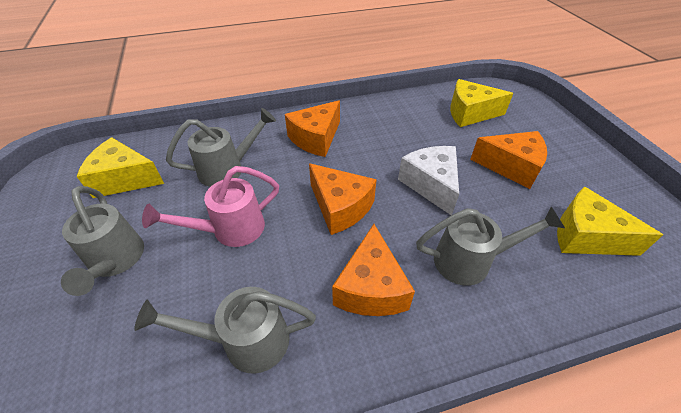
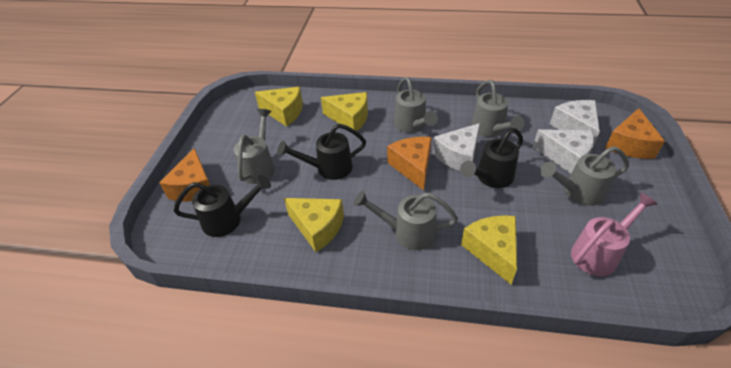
black watering can: none = 0 -> [174,175,271,237] [277,124,366,180] [460,128,523,188] = 3
grey watering can: [61,186,144,296] [134,287,316,374] [166,108,276,187] [416,206,565,286] = 4 -> [234,109,275,184] [354,191,458,250] [394,77,438,133] [471,80,524,137] [540,146,629,206] = 5
orange cheese: [285,100,340,157] [309,163,377,235] [332,224,415,316] [470,131,547,189] = 4 -> [159,148,210,202] [387,137,432,190] [605,108,665,159] = 3
white cheese: [398,146,459,215] = 1 -> [433,123,480,172] [533,129,594,174] [550,100,600,148] = 3
yellow cheese: [76,137,164,198] [450,79,514,127] [557,186,663,256] = 3 -> [255,87,303,127] [284,198,344,252] [321,92,368,131] [461,215,517,285] = 4

